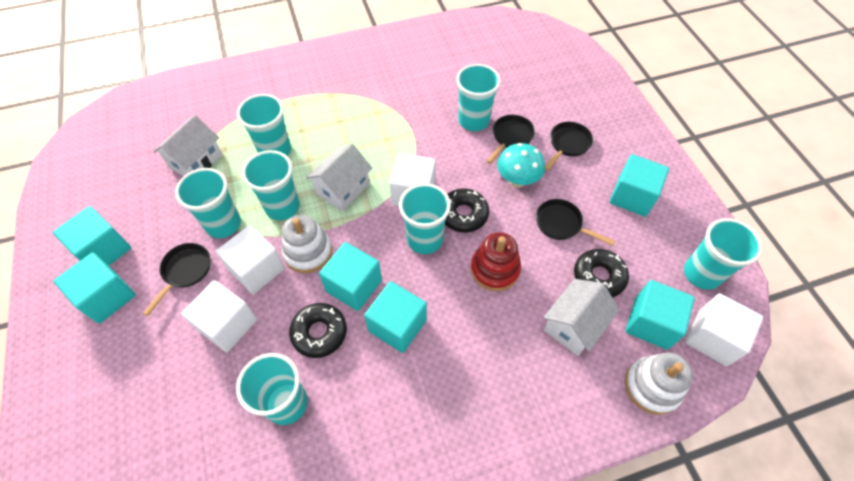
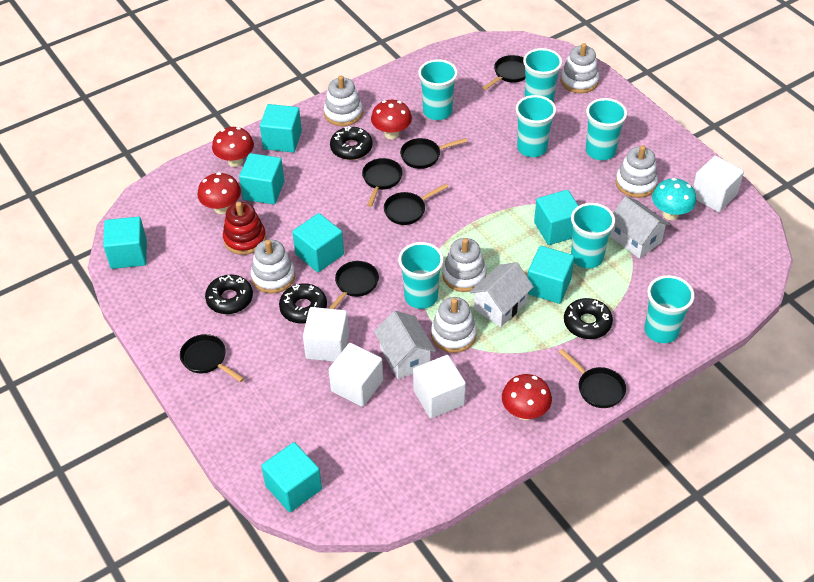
black donut: [289,303,347,358] [445,188,489,233] [574,249,629,298] = 3 -> [205,275,253,314] [279,283,327,324] [330,126,372,160] [564,298,613,339] = 4
black pan: [143,243,211,316] [486,115,535,164] [536,199,615,246] [545,122,593,171] = 4 -> [180,334,244,382] [328,261,379,309] [362,158,403,207] [384,183,448,225] [400,138,467,169] [482,55,525,90] [559,349,626,408] = 7
red mushroom: none = 0 -> [197,172,241,214] [212,127,254,167] [371,100,412,139] [502,374,552,420] = 4
turquoise cube: [53,206,131,266] [54,253,136,324] [319,242,382,311] [364,281,427,353] [610,154,669,217] [626,280,695,350] = 6 -> [103,217,147,269] [239,153,284,204] [260,104,302,152] [261,442,322,512] [292,213,344,272] [528,246,575,304] [534,190,579,245] = 7
white stacking toy: [282,215,332,273] [625,352,693,415] = 2 -> [251,239,295,293] [324,76,363,126] [431,297,477,353] [442,238,486,292] [561,43,599,93] [615,145,658,198] = 6

